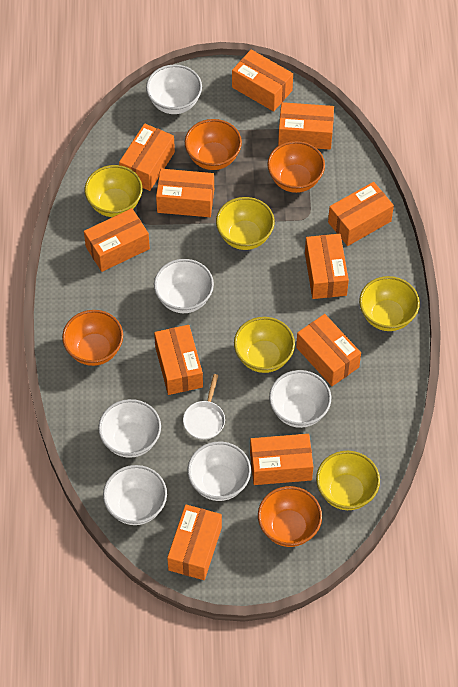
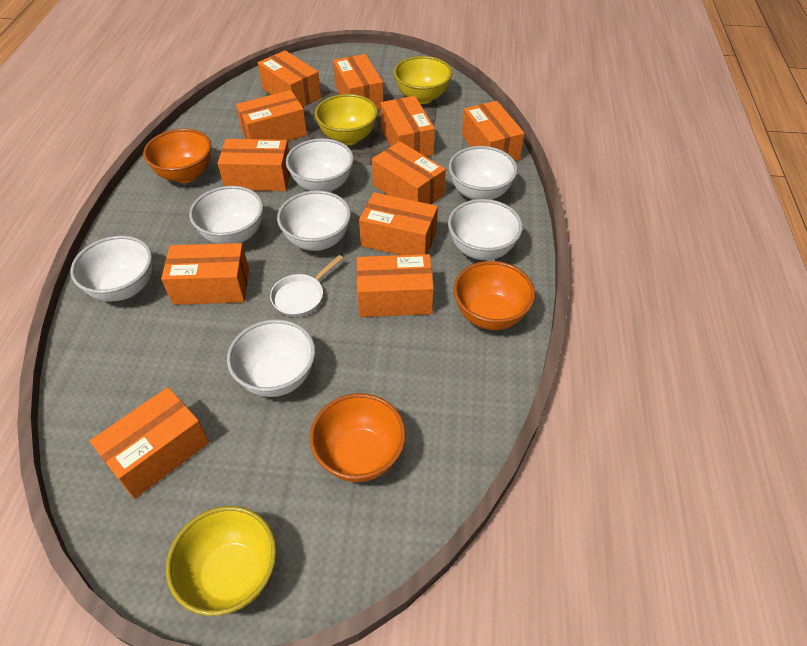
orange bowl: [62,310,123,366] [185,119,242,170] [258,486,322,547] [267,141,325,193] = 4 -> [143,128,212,183] [310,393,406,482] [453,261,535,330] = 3
white bowl: [98,399,161,458] [103,465,167,525] [146,65,202,114] [154,259,214,313] [188,442,251,501] [269,370,331,428] = 6 -> [70,235,152,301] [189,186,263,244] [227,319,315,397] [277,190,351,251] [286,138,354,192] [448,199,523,260] [449,146,518,200] = 7
yellow bowl: [85,165,143,217] [216,197,275,250] [234,317,295,373] [316,451,380,510] [359,276,420,331] = 5 -> [166,506,276,616] [315,94,378,145] [394,56,453,104] = 3

